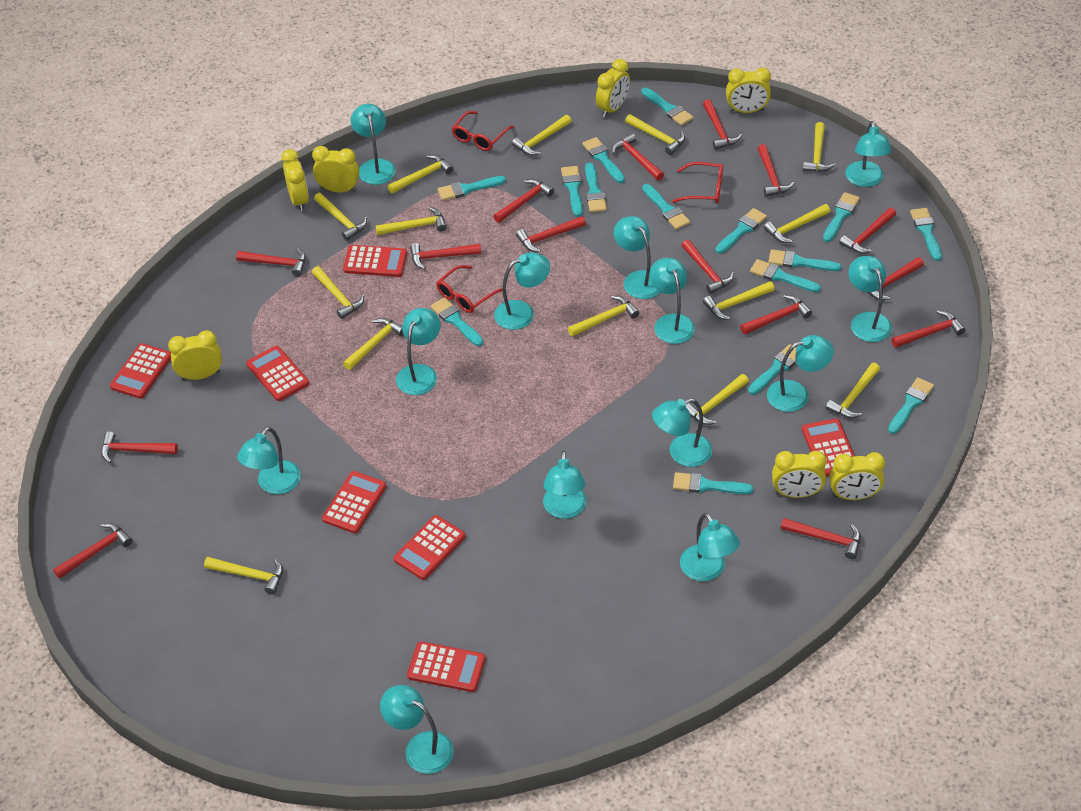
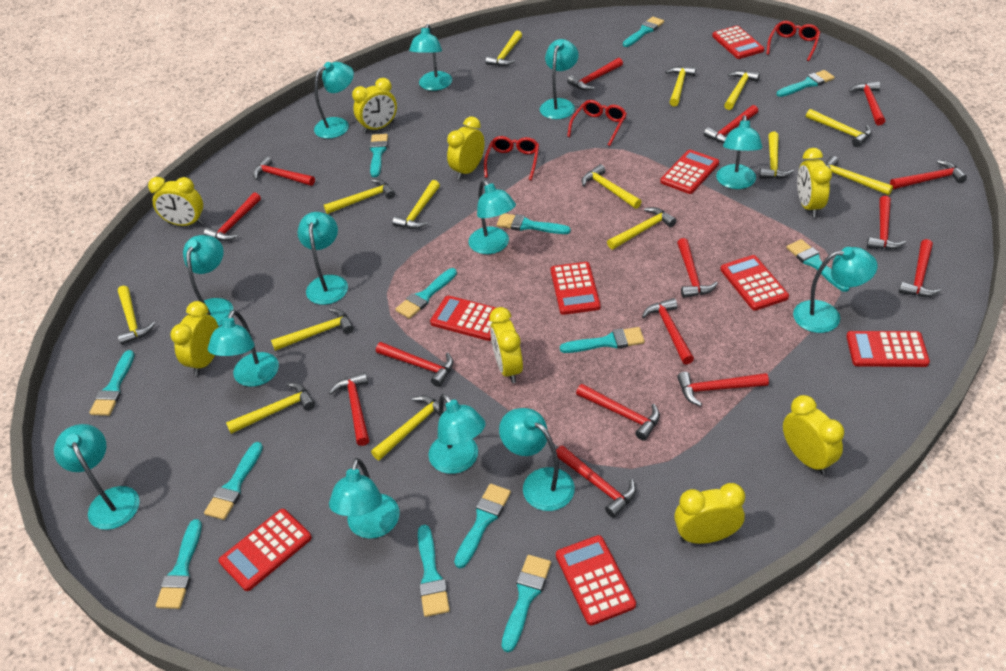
red calculator: [110,343,171,399] [246,346,309,401] [322,471,387,533] [343,245,407,277] [394,515,466,580] [407,641,486,692] [802,418,855,477] = 7 -> [219,509,312,591] [430,296,496,341] [551,262,601,315] [556,535,636,626] [660,150,719,194] [712,26,764,59] [720,255,789,311] [846,331,930,367] = 8
turquoise brush: [431,297,484,346] [438,176,506,201] [561,166,583,217] [582,137,625,183] [585,163,607,212] [641,87,693,126] [642,184,690,230] [673,472,753,494] [715,208,767,254] [748,344,796,395] [750,259,821,292] [768,249,841,271] [823,192,860,242] [888,377,934,434] [910,208,942,261] = 15 -> [89,350,134,416] [156,519,202,609] [204,442,263,520] [369,134,388,177] [395,268,457,319] [418,525,450,617] [454,484,511,568] [497,213,571,234] [501,555,551,652] [560,327,645,353] [623,17,664,47] [777,70,835,97] [786,239,850,292] = 13
yellow clock: [168,330,222,380] [281,149,309,211] [312,146,359,192] [596,59,630,118] [726,67,771,113] [772,451,827,498] [830,452,885,500] = 7 -> [148,177,203,226] [170,301,219,375] [352,78,397,133] [447,117,485,180] [490,307,523,383] [674,483,745,544] [783,395,844,475] [797,148,832,217] = 8

